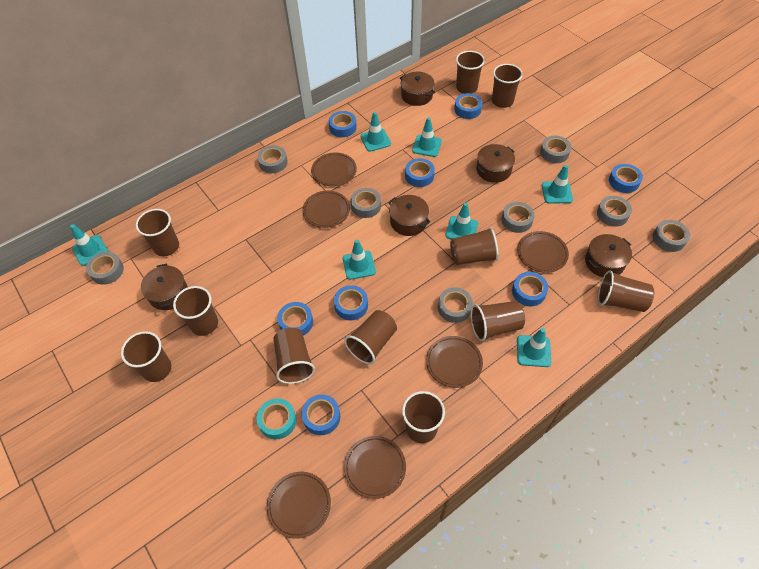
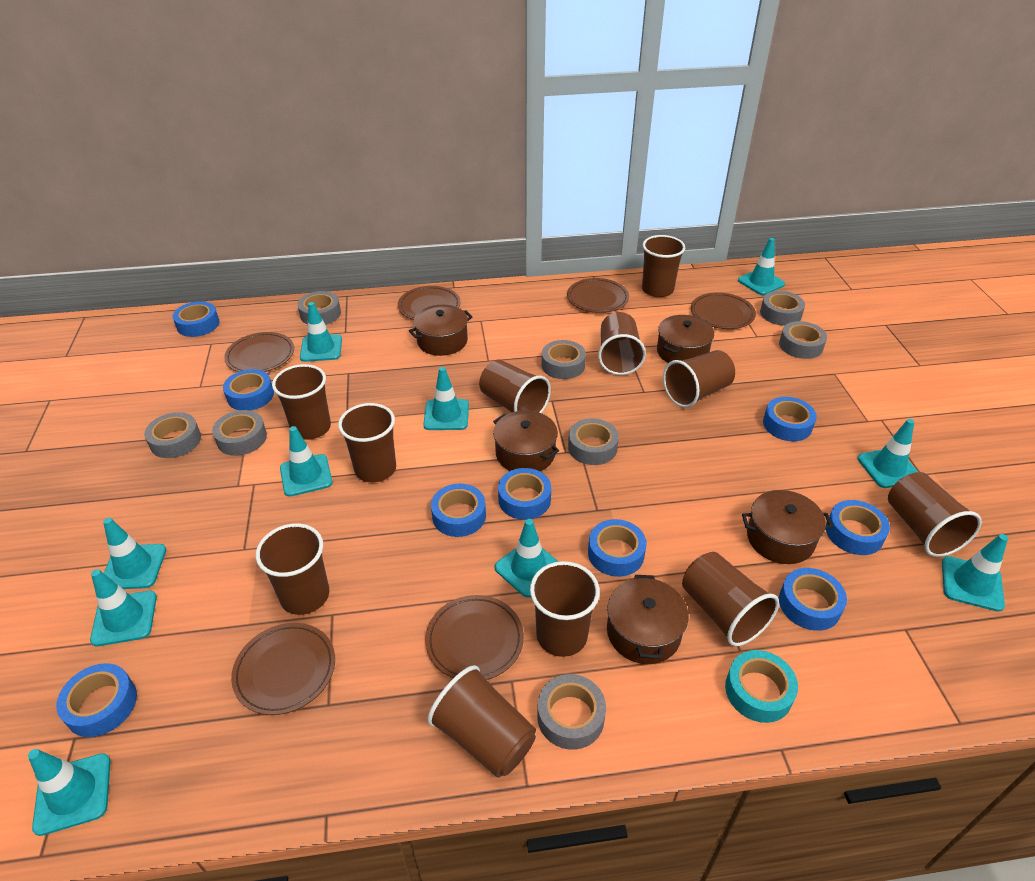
blue tape: [277,302,313,336] [301,394,340,435] [329,111,357,137] [334,285,368,320] [405,158,435,187] [455,93,482,119] [512,272,548,306] [609,164,643,193] = 8 -> [56,663,137,737] [173,301,219,337] [223,369,274,410] [431,484,486,537] [498,468,551,520] [588,519,646,577] [763,397,817,441] [779,568,847,631] [826,500,890,555] = 9
turquoise traffic cone: [70,224,108,266] [342,239,376,280] [360,112,391,152] [412,118,442,157] [446,203,478,239] [517,328,551,367] [542,165,573,204] = 7 -> [28,749,111,836] [90,569,157,646] [103,518,166,589] [280,426,333,497] [300,302,342,362] [423,367,469,430] [495,519,559,597] [738,238,785,295] [857,419,918,488] [942,534,1008,612] = 10

